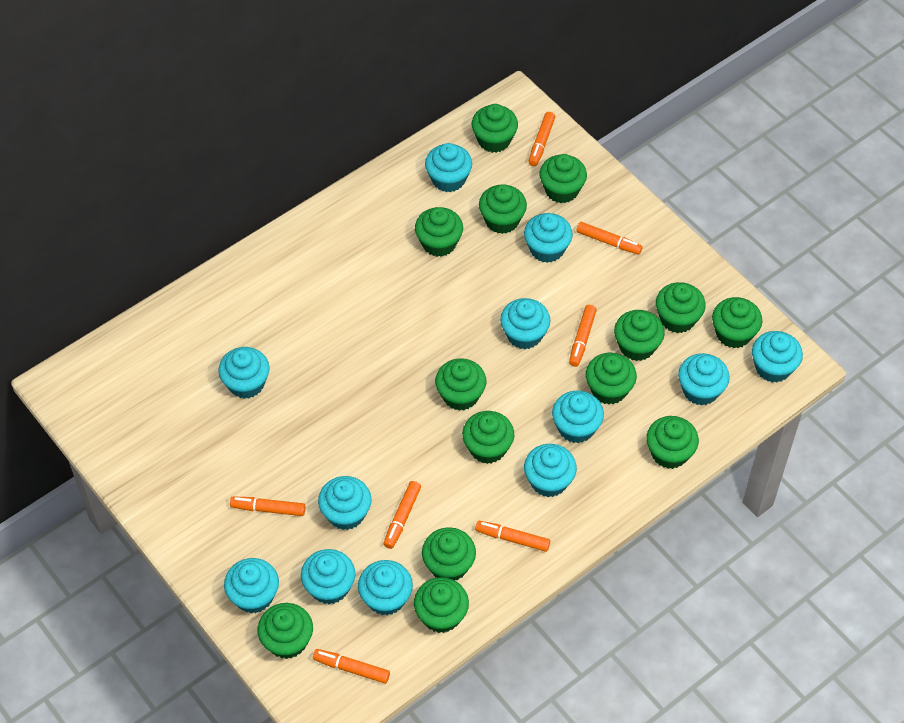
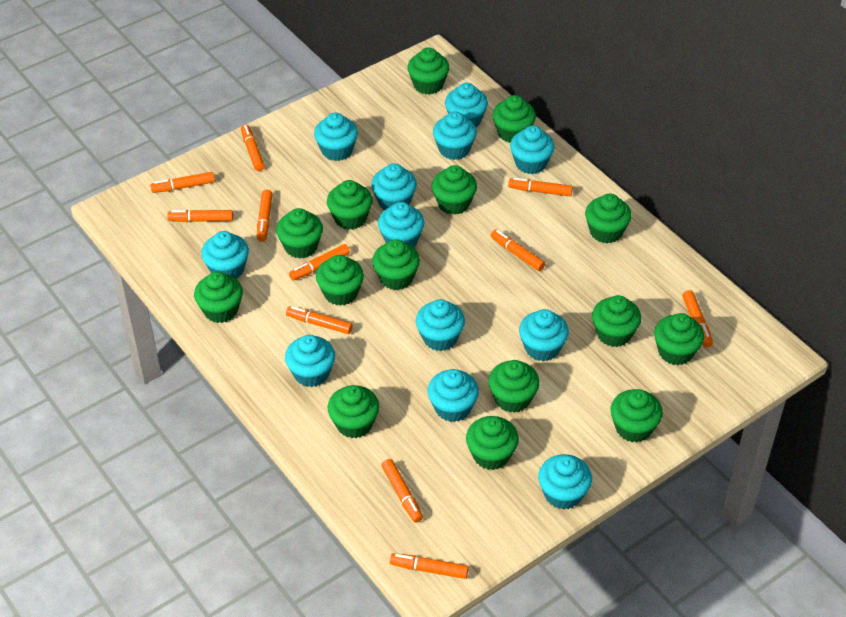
green cupcake: [258,603,313,659] [414,577,469,633] [415,207,463,257] [422,527,476,581] [435,359,486,411] [462,411,514,464] [471,104,518,153] [479,184,527,234] [540,154,587,203] [586,353,637,404] [614,310,665,361] [646,416,699,469] [656,282,706,333] [712,297,762,348] = 14 -> [194,272,243,323] [276,208,323,259] [316,255,364,306] [327,180,373,230] [327,385,379,438] [372,239,420,290] [407,47,450,95] [432,165,477,215] [466,416,519,470] [488,360,540,413] [492,95,536,143] [585,194,632,243] [592,295,641,347] [610,389,663,442] [654,313,704,365] = 15
orange marker: [230,496,305,516] [313,649,390,684] [383,481,421,549] [475,521,550,552] [528,112,555,166] [569,305,597,367] [576,222,643,255] = 7 -> [150,172,215,193] [167,210,233,222] [241,125,265,171] [257,190,273,242] [286,306,353,334] [289,244,350,281] [381,459,423,523] [390,553,469,579] [491,230,545,271] [508,178,573,196] [682,290,713,348] = 11

